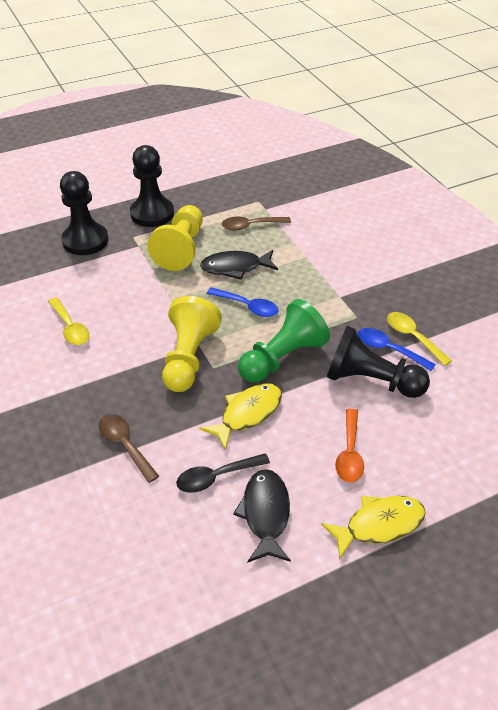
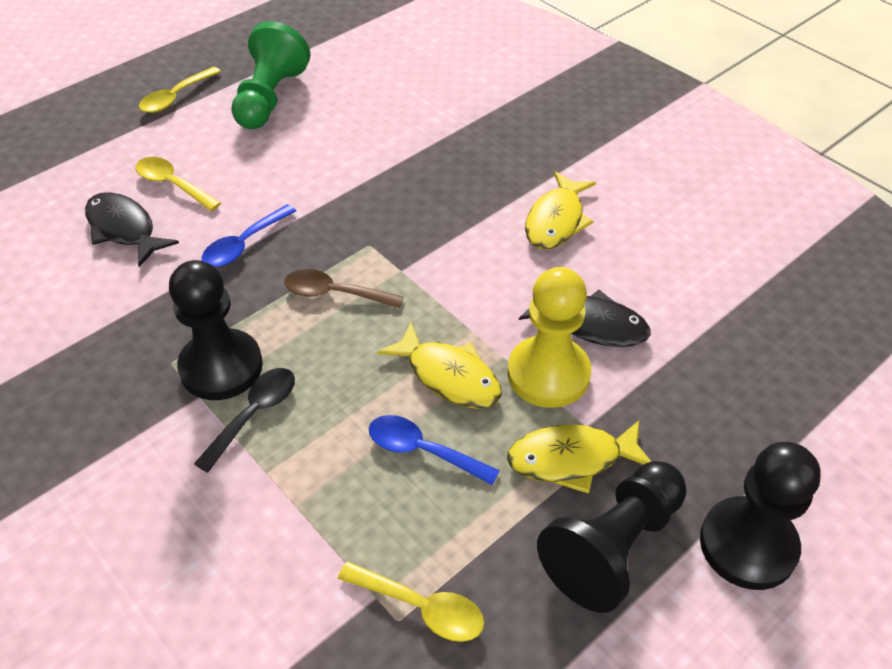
brown spoon: [99,414,159,483] [222,217,291,231] = 2 -> [284,269,404,308] = 1
orange spoon: [335,408,364,483] = 1 -> none = 0
yellow fish: [199,383,282,451] [321,496,426,559] = 2 -> [377,322,502,409] [507,420,651,494] [525,171,596,250] = 3
yellow pawn: [147,205,203,271] [162,296,222,392] = 2 -> [508,267,591,408] = 1
yellow spoon: [48,297,90,345] [387,312,452,366] = 2 -> [135,157,221,211] [139,67,221,113] [338,561,484,642] = 3

